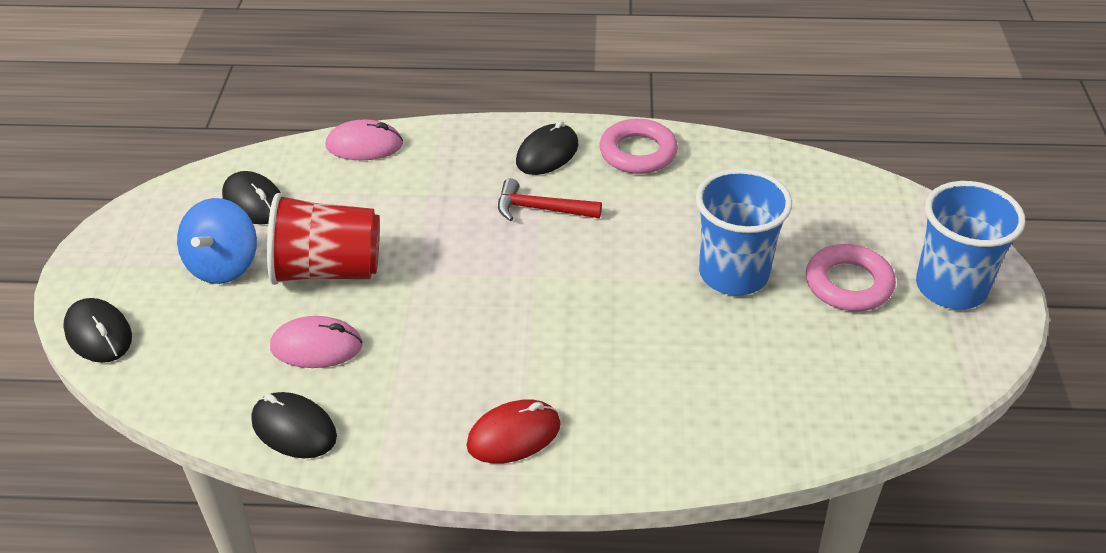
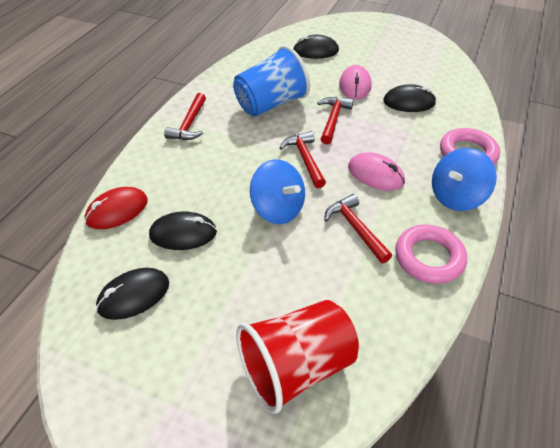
blue cup: [696,168,792,295] [916,181,1025,309] = 2 -> [233,45,310,117] = 1
blue spinning top: [177,198,257,284] = 1 -> [250,159,305,224] [432,148,497,211] = 2
red hammer: [498,178,602,221] = 1 -> [164,93,206,140] [279,131,326,188] [317,97,354,145] [324,194,392,263] = 4

